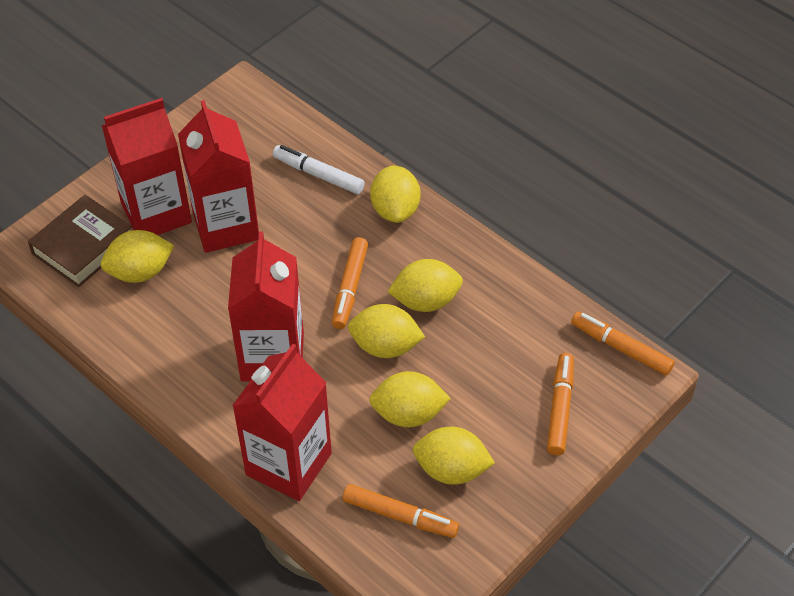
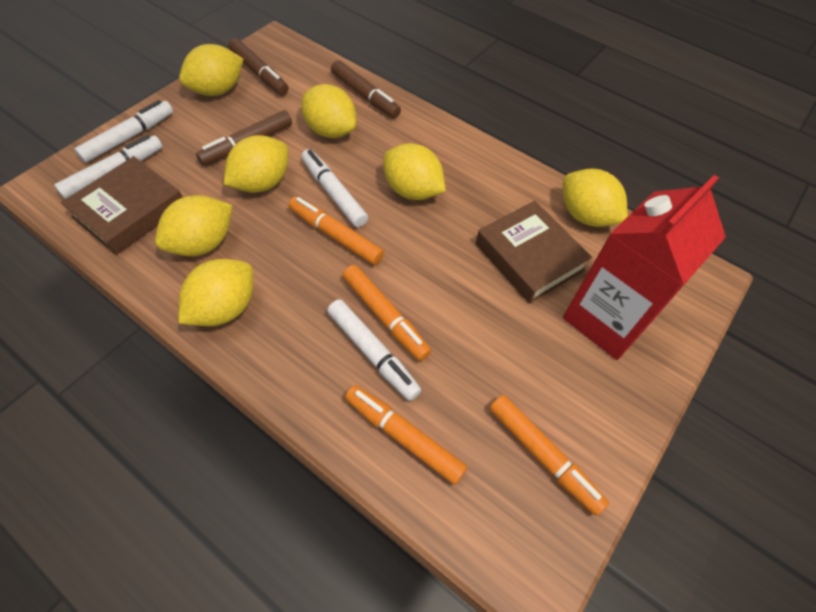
brown book: [28,195,132,287] = 1 -> [61,156,182,255] [476,201,592,304] = 2
brown marker: none = 0 -> [196,110,292,166] [228,38,289,95] [331,60,401,118] = 3
red carton: [102,98,192,235] [178,100,259,253] [228,231,304,381] [232,344,332,501] = 4 -> [563,175,726,360] = 1
white marker: [273,145,365,194] = 1 -> [54,135,163,199] [74,100,173,163] [301,149,368,227] [327,299,421,401] = 4
yellow lemon: [101,230,174,283] [348,304,425,358] [369,371,451,427] [370,165,420,223] [387,259,463,312] [413,427,495,485] = 6 -> [155,195,233,256] [178,259,253,326] [179,44,244,96] [224,135,289,193] [301,84,356,138] [383,143,446,200] [563,168,628,227] = 7

